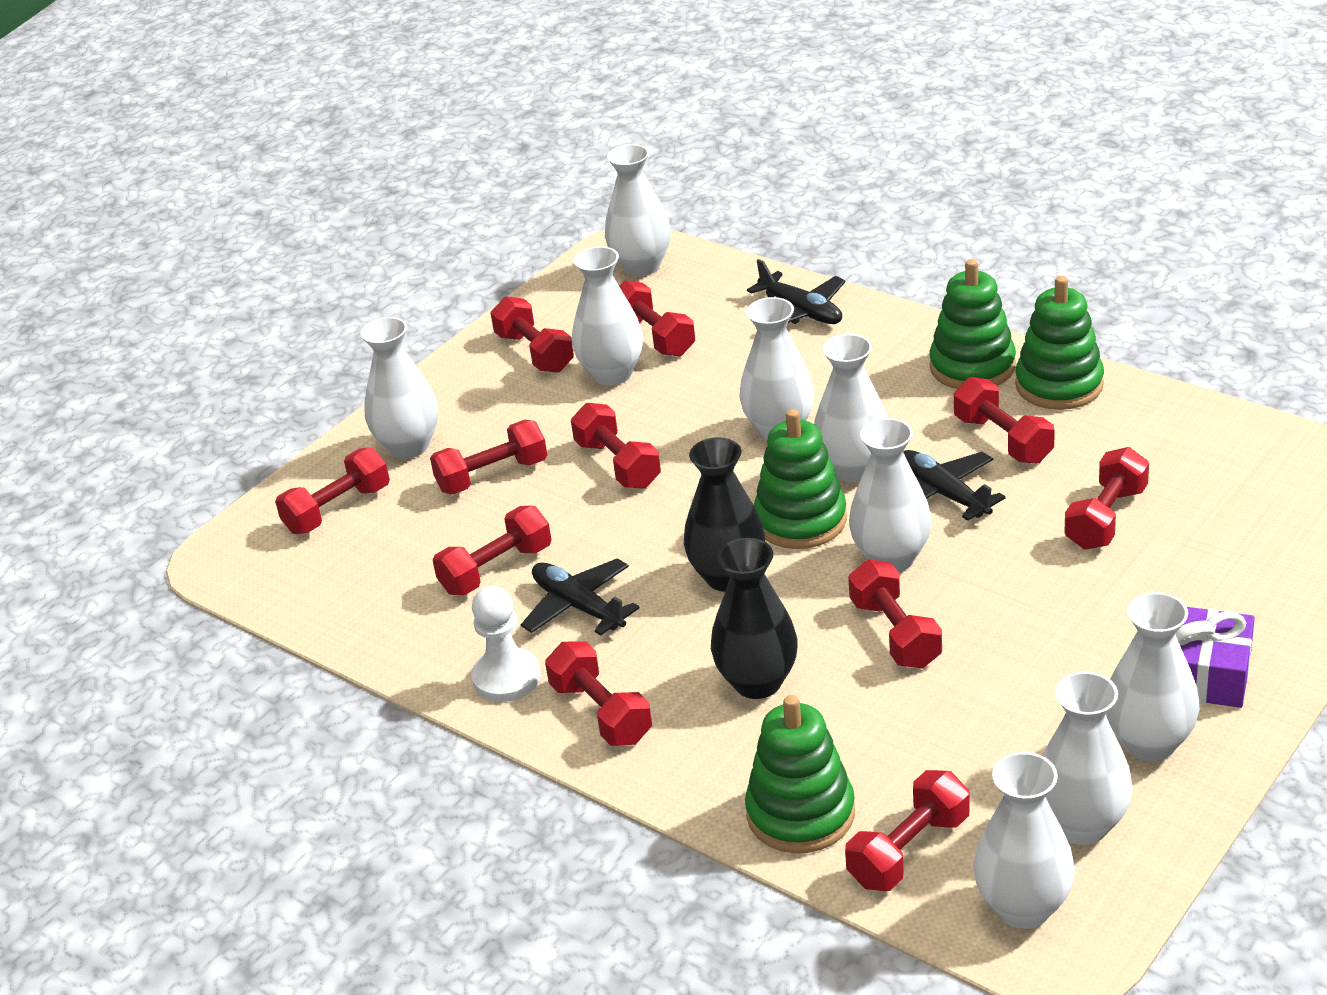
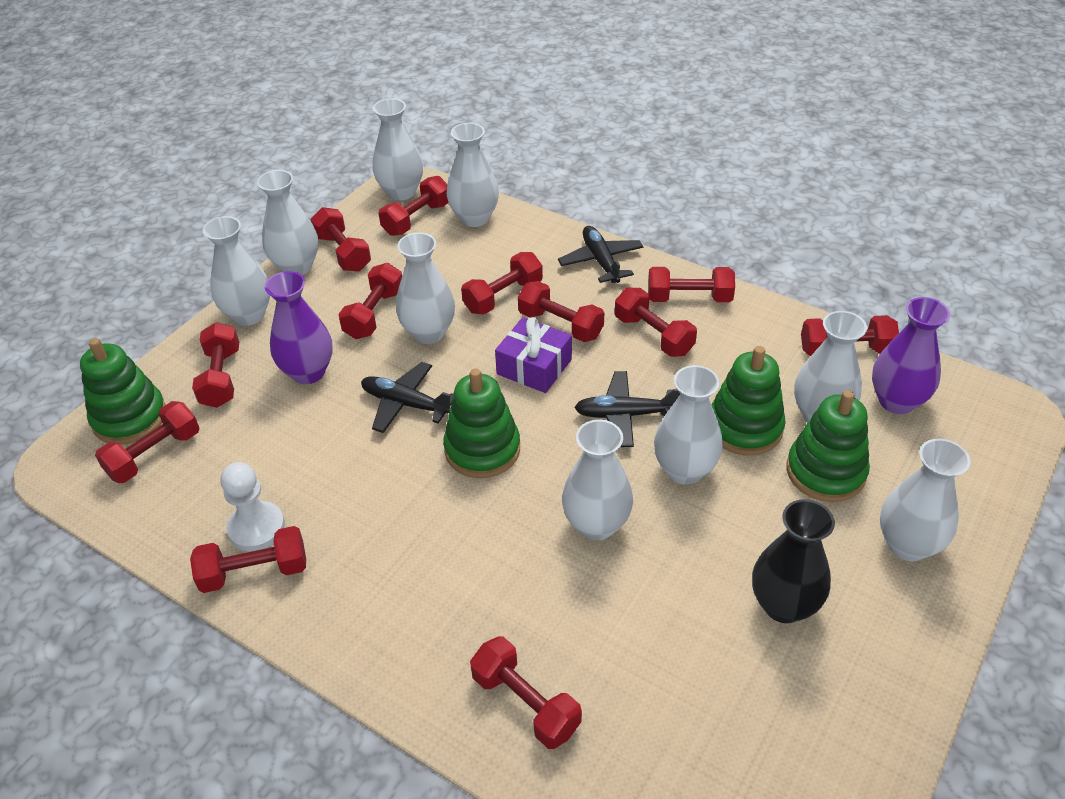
black vase: [684,437,765,592] [711,538,798,699] = 2 -> [752,499,835,623] = 1
purple vase: none = 0 -> [265,271,332,384] [872,297,950,414] = 2
red dumbbell: [275,447,390,534] [430,420,547,495] [433,506,552,595] [491,296,574,373] [545,641,652,746] [571,403,661,489] [619,280,695,356] [845,770,970,891] [848,560,942,669] [954,377,1055,464] [1065,447,1149,550] = 11 -> [95,401,200,483] [190,526,306,593] [192,322,239,408] [310,207,371,272] [338,263,402,339] [378,176,448,236] [461,252,543,315] [470,637,582,749] [518,281,604,342] [615,288,697,357] [648,267,735,302] [801,315,899,356] = 12

